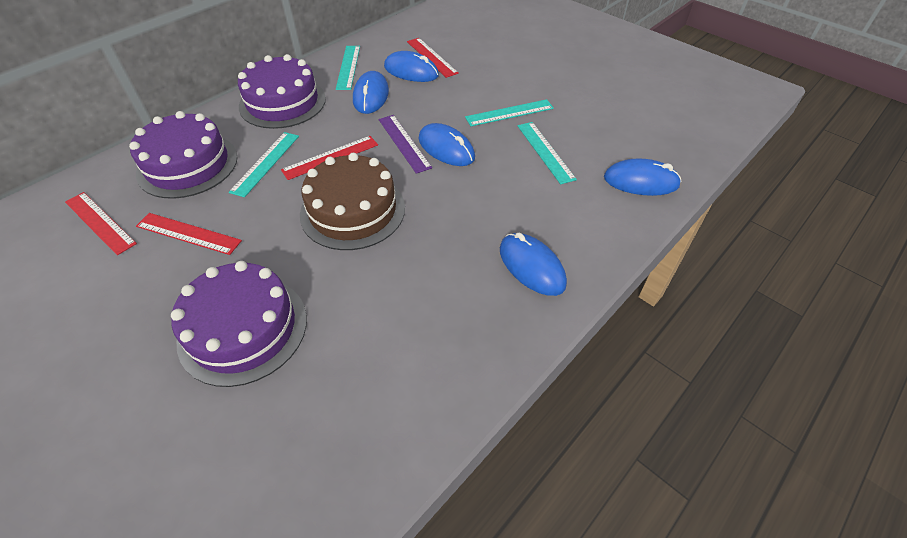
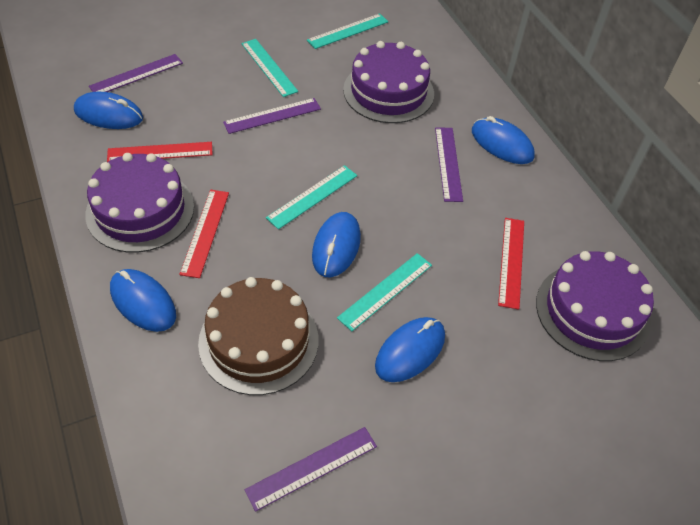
purple ruler: [379,115,432,174] = 1 -> [89,54,183,92] [223,98,321,134] [244,427,377,512] [435,127,463,202] = 4
red ruler: [65,192,137,255] [136,213,242,255] [281,136,378,180] [407,38,459,78] = 4 -> [107,142,213,162] [179,190,229,278] [498,218,524,310] = 3

